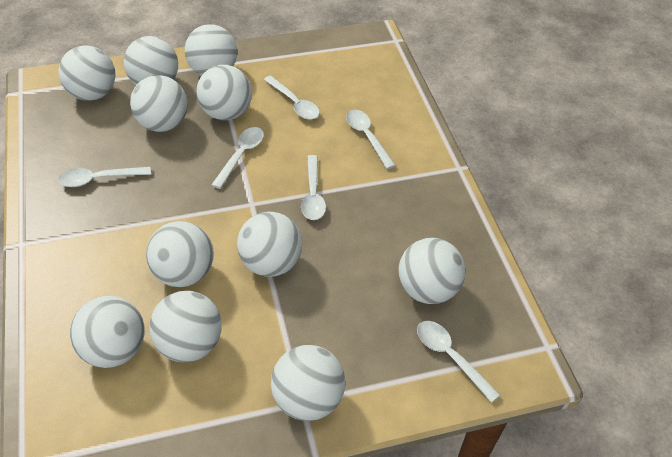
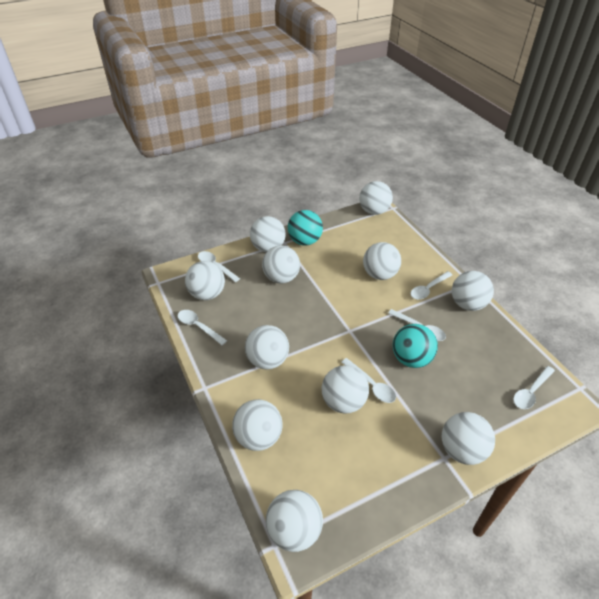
turquoise ball: none = 0 -> [288,210,323,246] [393,324,438,368] = 2

